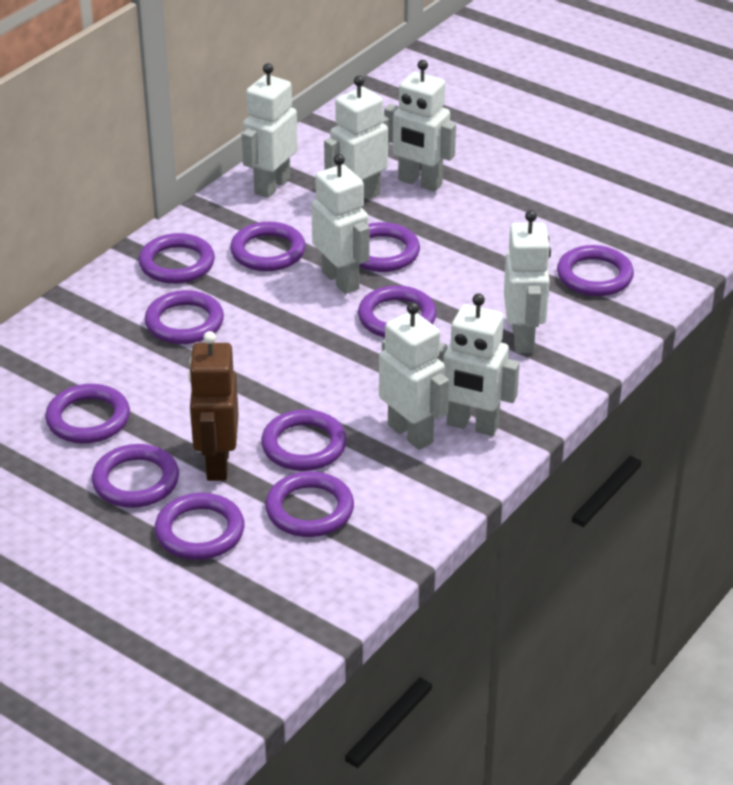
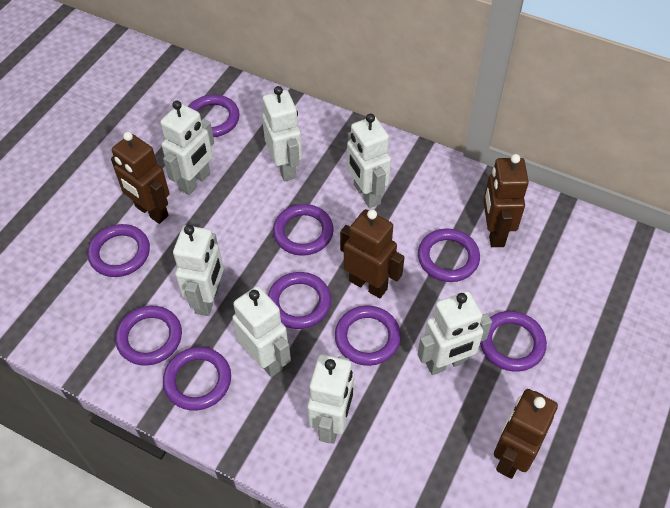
brown robot: [188,331,239,481] = 1 -> [111,132,169,224] [340,209,404,298] [483,154,529,247] [494,389,558,479] = 4
purple ring: [45,384,130,444] [92,444,179,508] [139,233,215,284] [145,290,224,344] [154,493,244,560] [230,222,306,271] [261,409,347,471] [265,471,354,537] [358,285,437,338] [359,222,420,272] [557,245,634,296] = 11 -> [87,224,150,277] [115,306,182,366] [163,347,231,411] [188,95,240,137] [268,272,331,329] [273,204,334,256] [335,305,401,366] [418,228,480,282] [480,311,547,372] = 9

